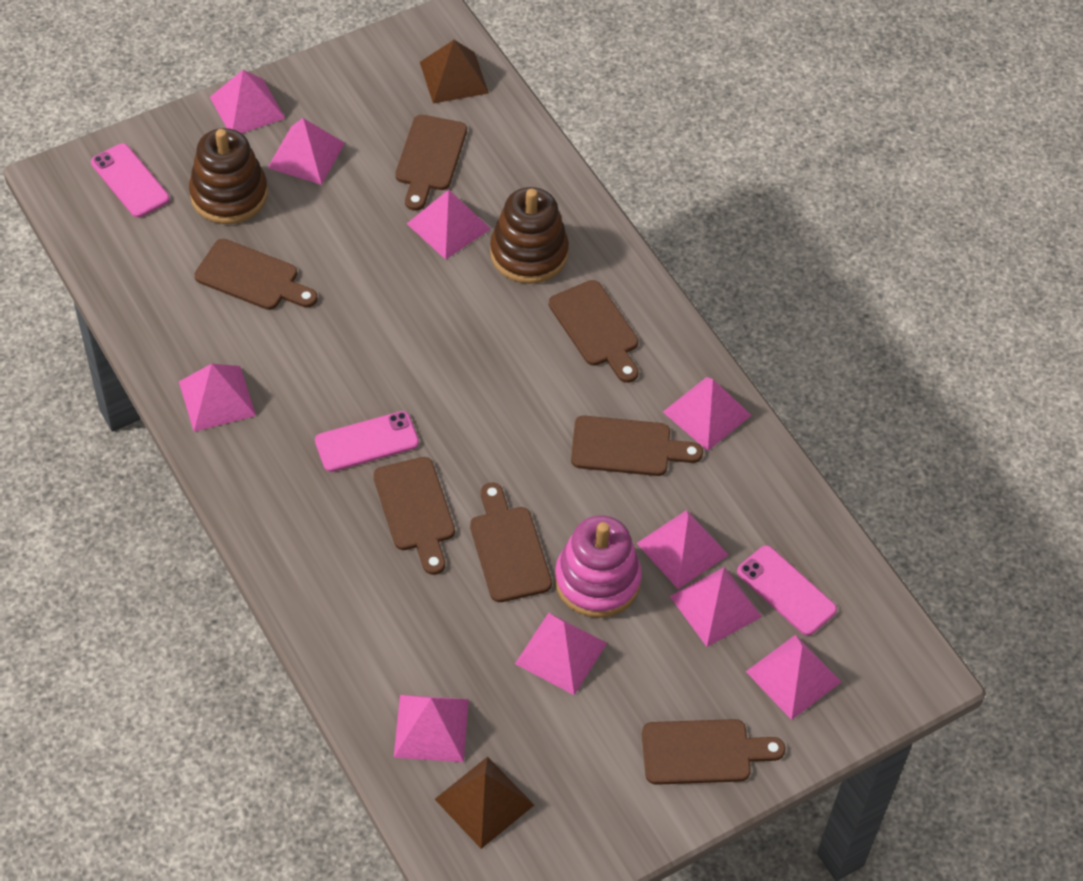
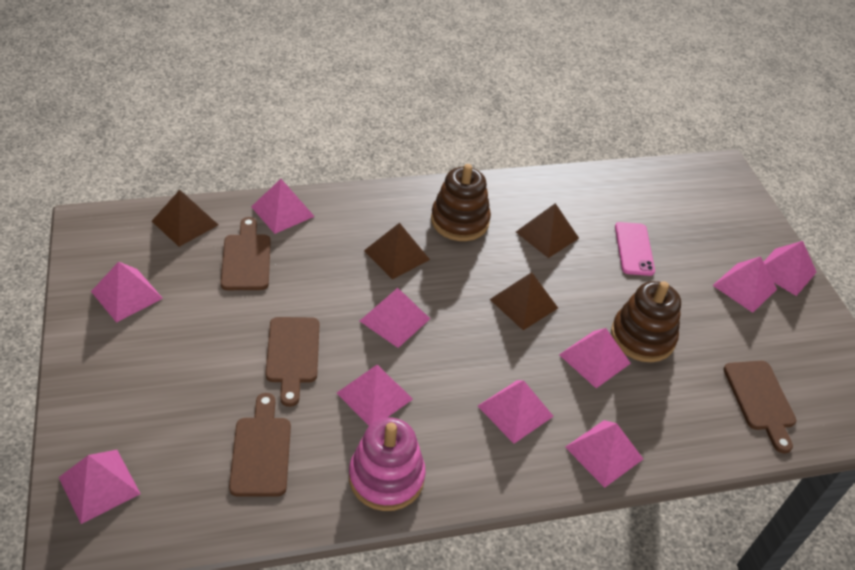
brown cutting board: [195,239,318,310] [373,457,455,575] [395,115,467,211] [470,483,552,602] [549,280,638,383] [571,416,703,476] [642,719,785,785] = 7 -> [221,217,271,290] [229,393,291,496] [265,317,319,407] [724,361,796,453] = 4
brown pyramid: [420,40,489,104] [435,757,534,849] = 2 -> [152,190,218,247] [364,223,430,280] [490,272,558,330] [516,203,579,258] = 4
pink phone: [91,143,170,218] [315,411,419,472] [737,545,837,636] = 3 -> [615,222,655,276] = 1

